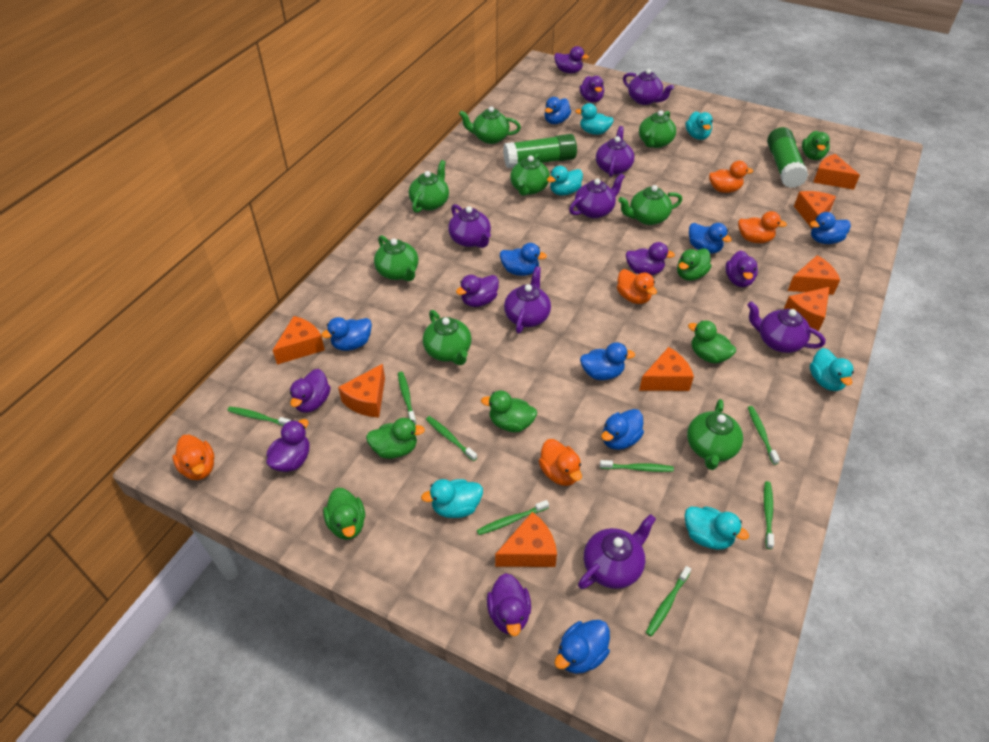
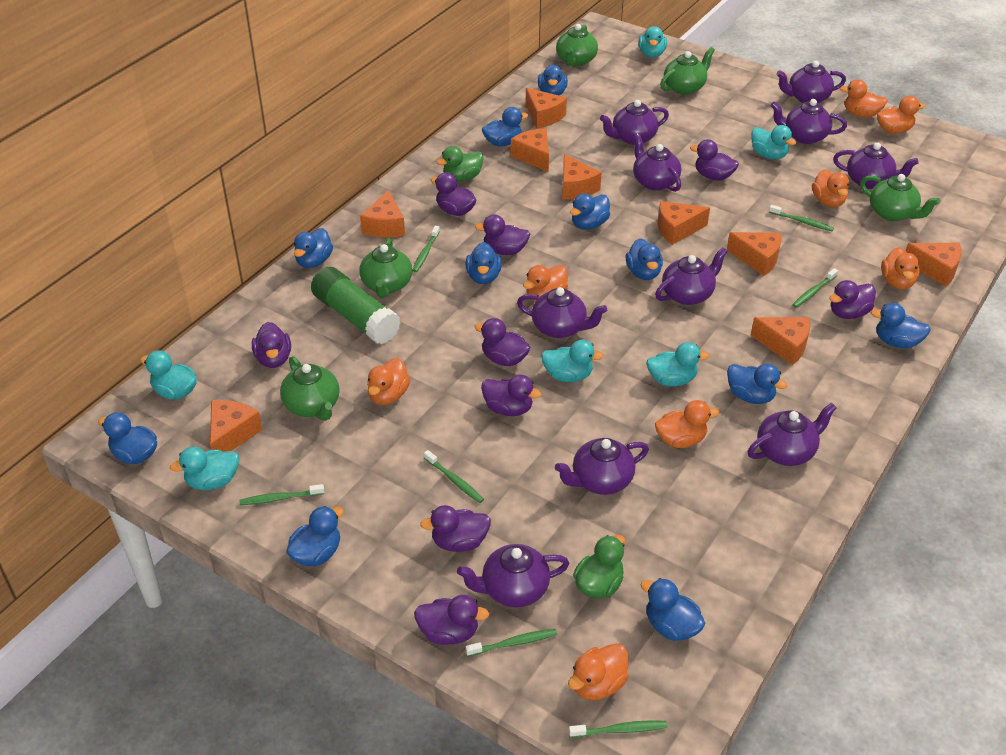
blue duck: [321,317,372,351] [500,243,547,276] [544,97,571,124] [554,620,610,674] [580,342,635,380] [601,409,644,450] [689,223,732,254] [810,212,851,244] = 8 -> [98,412,157,464] [286,506,344,566] [294,228,333,268] [465,242,502,284] [482,107,528,146] [538,64,568,96] [570,194,610,230] [626,238,663,280] [641,578,706,641] [727,364,787,404] [871,303,931,348] = 11
green duck: [323,488,365,540] [366,418,425,459] [481,391,537,432] [677,248,712,281] [688,321,736,364] [802,131,830,160] = 6 -> [437,146,484,182] [573,535,625,598] = 2
green glue stick: [503,134,577,168] [767,127,808,188] = 2 -> [311,267,401,344] = 1
green teapot: [374,235,418,281] [409,160,449,213] [423,310,472,365] [459,106,521,144] [510,154,550,196] [618,185,682,225] [639,110,676,148] [687,399,743,470] = 8 -> [280,356,340,421] [359,238,412,298] [556,24,598,66] [660,47,715,95] [860,174,940,221] = 5
green toothbrush: [227,407,291,426] [398,372,416,424] [426,416,477,461] [477,500,549,535] [600,460,674,472] [646,566,691,636] [748,406,780,465] [764,481,774,549] = 8 -> [239,484,324,505] [412,226,440,272] [424,450,484,503] [465,629,557,656] [569,720,667,738] [769,205,834,231] [792,268,838,308] = 7
orange cheese: [273,316,325,365] [338,364,385,417] [495,512,557,567] [639,347,694,391] [784,287,829,332] [788,255,840,295] [794,191,836,229] [813,154,860,190] = 8 -> [210,400,262,452] [360,190,405,238] [511,128,549,172] [525,88,567,128] [562,154,602,199] [658,201,710,245] [727,232,782,276] [750,317,811,365] [906,243,962,287] = 9
orange duck: [172,435,214,480] [539,439,582,486] [617,269,657,304] [709,161,753,193] [738,211,787,243] = 5 -> [367,358,410,405] [523,265,568,302] [568,643,629,700] [655,400,719,448] [812,169,849,207] [840,79,888,118] [877,96,925,134] [881,247,920,290] = 8
purple duck: [267,419,310,472] [290,369,331,413] [456,275,499,307] [487,573,531,636] [554,46,589,73] [580,76,604,102] [626,242,675,275] [725,250,758,287] = 8 -> [252,322,291,368] [414,595,489,645] [420,505,491,552] [431,172,476,216] [474,318,530,366] [475,215,530,255] [481,375,541,416] [690,139,739,180] [829,280,876,319] = 9
purple teapot: [448,204,491,248] [504,266,551,334] [569,173,625,218] [578,514,656,589] [596,126,634,177] [623,69,674,105] [747,301,825,353] = 7 -> [457,544,570,607] [517,287,607,338] [555,438,649,495] [600,100,669,145] [633,133,681,192] [655,247,728,305] [748,403,837,466] [771,99,847,144] [776,61,846,103] [833,142,919,189] = 10

